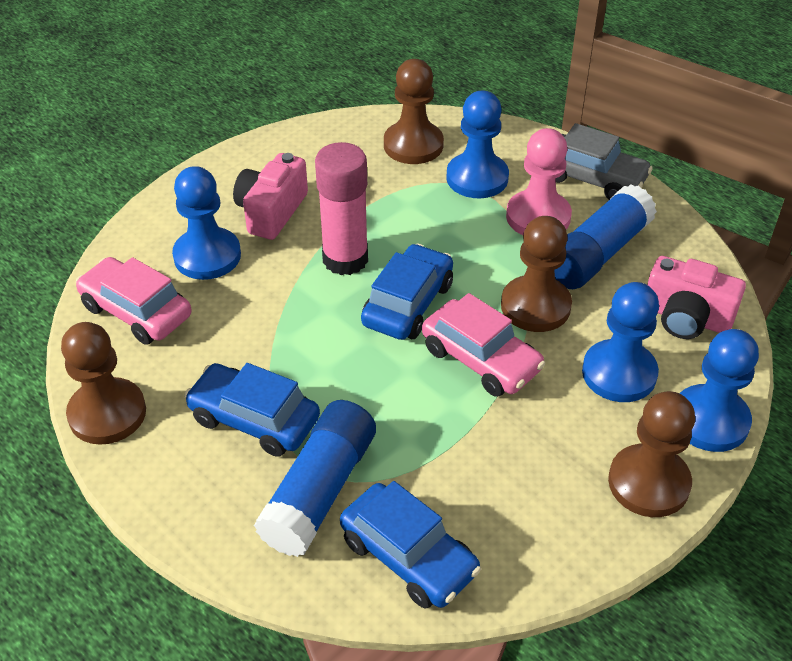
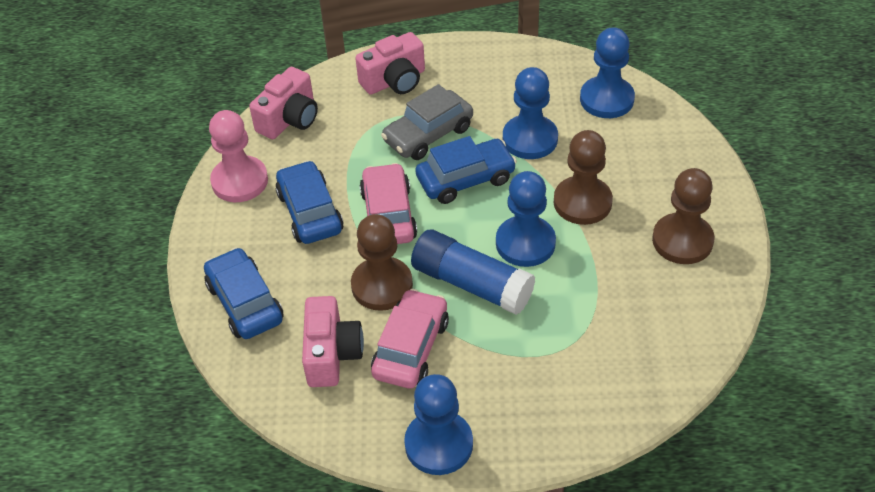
blue glue stick: [254,400,376,557] [554,184,657,289] = 2 -> [411,230,535,315] = 1
brown pawn: [61,322,146,445] [384,59,444,164] [501,216,572,332] [608,391,695,517] = 4 -> [351,214,413,311] [554,130,613,225] [652,168,714,264] = 3
pink camera: [233,153,308,240] [647,256,746,339] = 2 -> [249,67,318,139] [302,296,364,387] [355,32,425,95] = 3
pink glue stick: [315,142,368,275] = 1 -> none = 0

